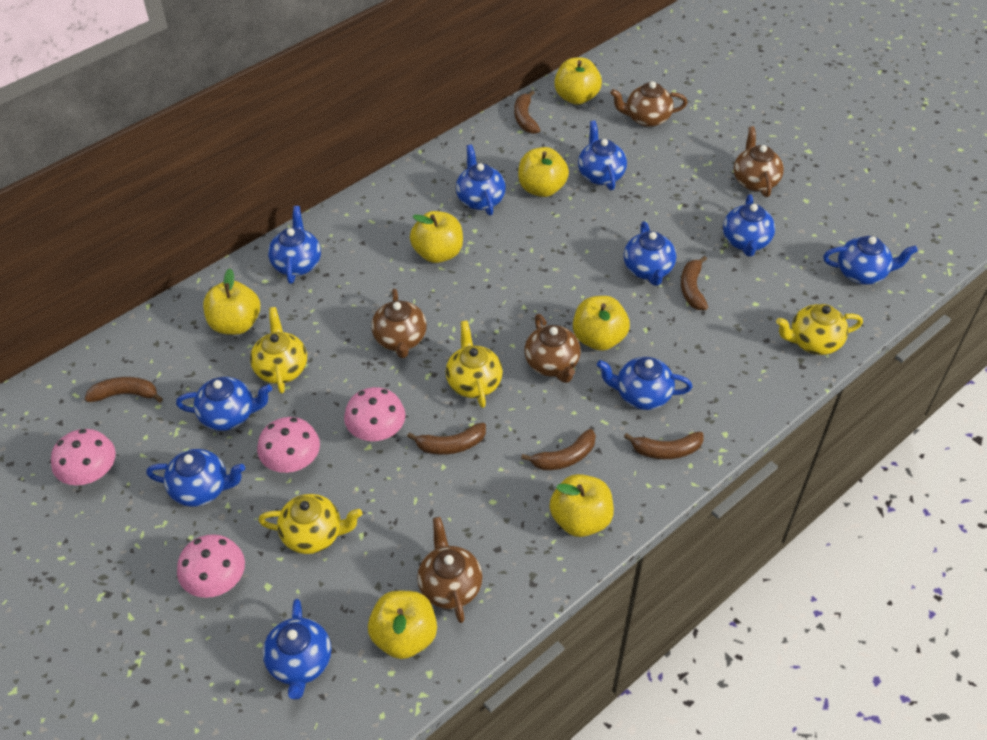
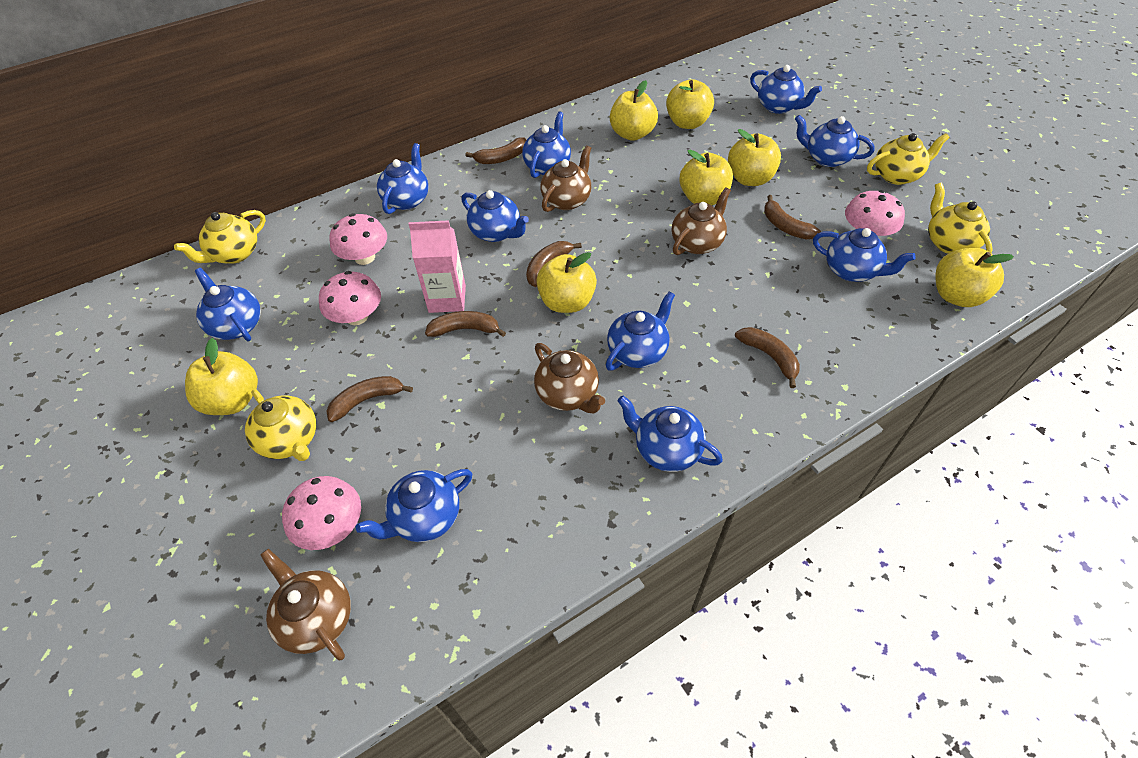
brown teapot: [371,289,427,358] [417,517,482,623] [524,314,581,383] [610,81,687,127] [734,126,784,197] = 5 -> [260,549,351,660] [534,343,605,414] [540,145,591,212] [672,187,731,255] = 4
pink carton: none = 0 -> [409,220,466,313] = 1

